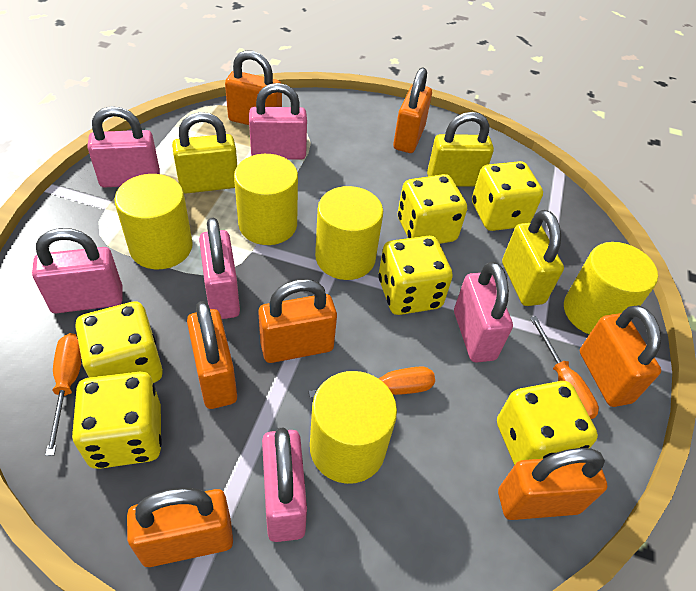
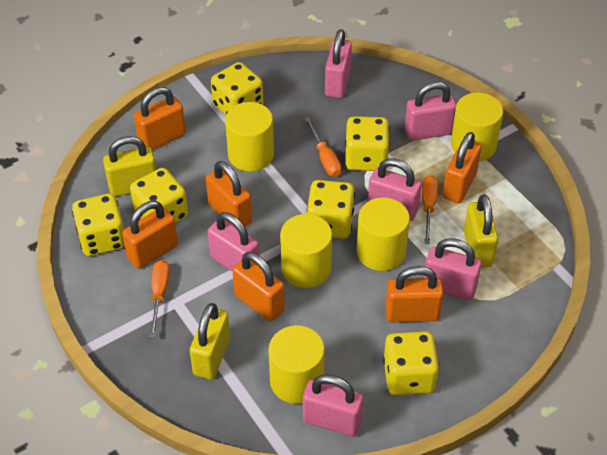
orange padlock: [127,488,233,567] [187,301,237,409] [225,50,282,125] [258,279,337,363] [393,67,432,153] [498,448,608,520] [580,305,661,407] = 7 -> [122,201,178,269] [134,87,186,150] [206,161,252,227] [232,252,285,321] [385,266,444,323] [443,132,481,203] = 6

